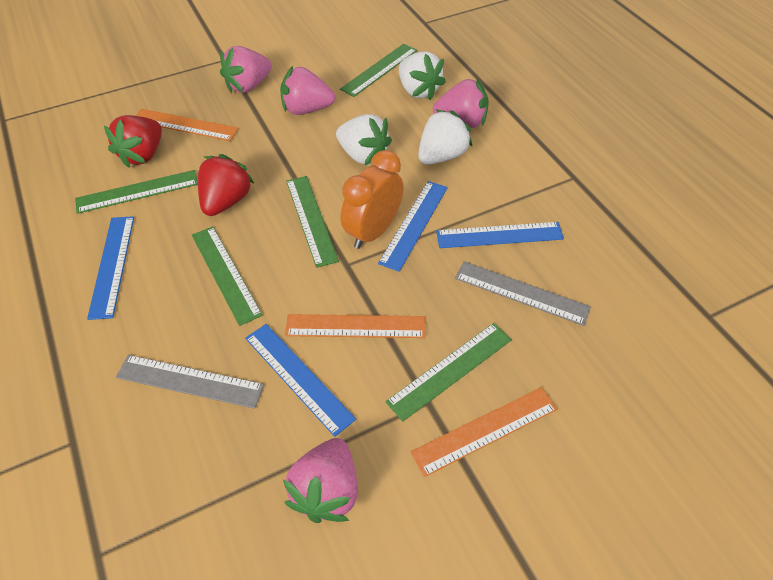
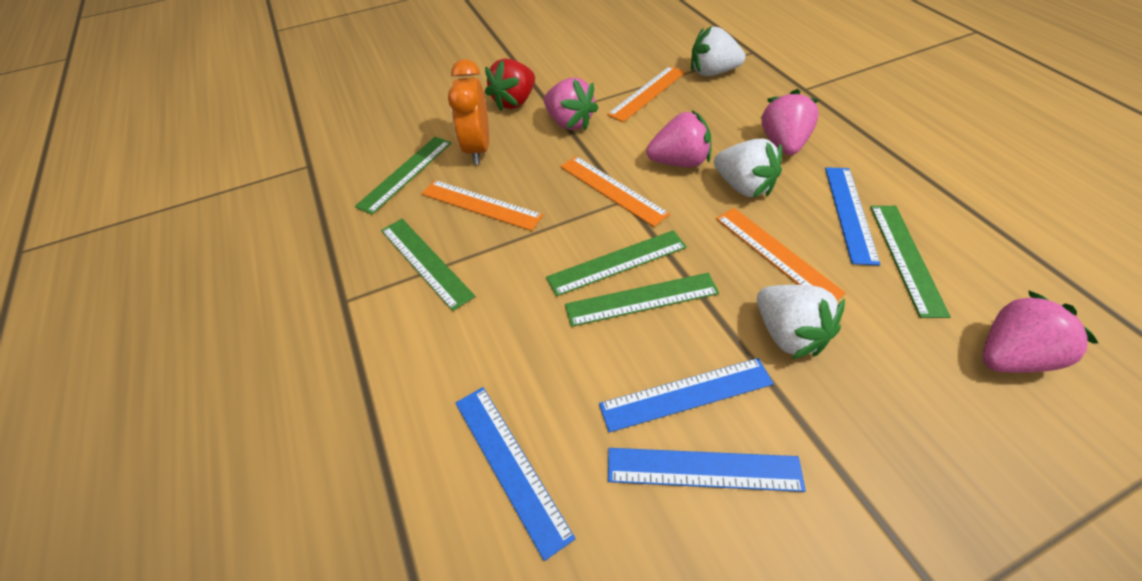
grey ruler: [116,355,264,409] [455,261,591,326] = 2 -> none = 0
orange ruler: [136,109,239,141] [285,314,426,338] [410,387,557,477] = 3 -> [422,180,543,231] [560,156,670,227] [607,66,685,122] [716,208,846,300] = 4
red strawberry: [104,115,162,168] [198,154,255,216] = 2 -> [485,58,535,111] = 1

